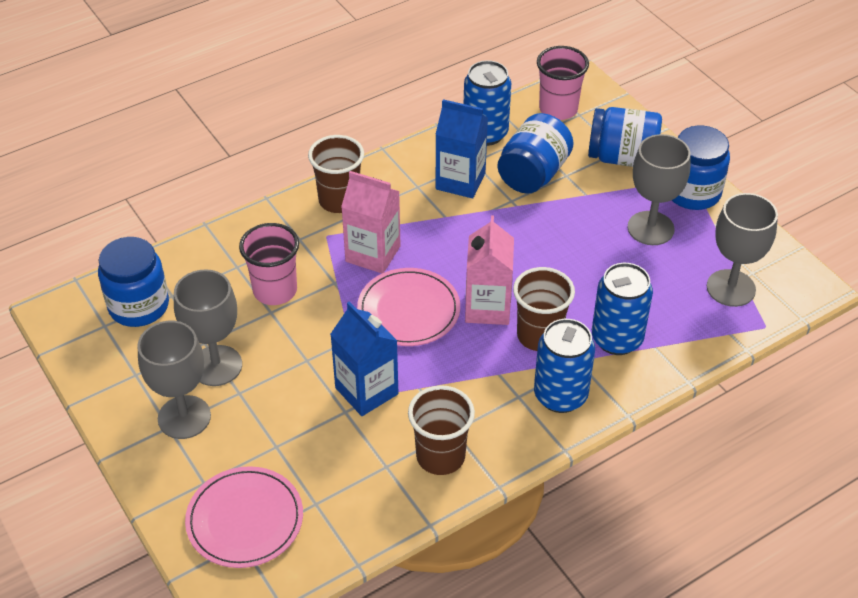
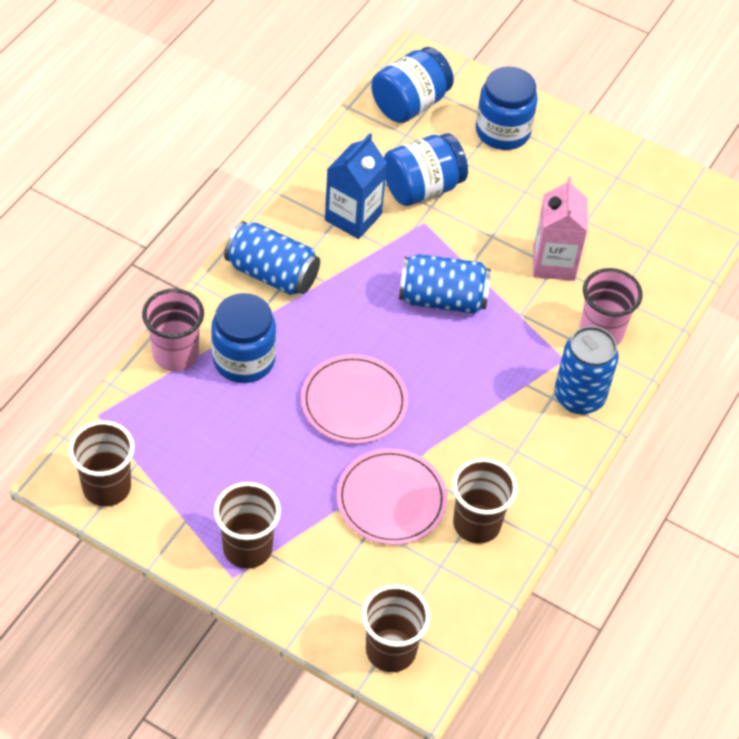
blue carton: [330,301,398,416] [435,99,488,198] = 2 -> [325,133,387,239] = 1
brown cup: [308,135,364,213] [408,385,475,475] [513,267,575,351] = 3 -> [68,421,135,507] [214,482,281,569] [362,584,431,672] [452,458,518,544] = 4
grey goblet: [137,321,211,439] [174,269,242,386] [628,134,690,245] [707,193,778,307] = 4 -> none = 0
pink carton: [341,171,401,273] [465,215,514,325] = 2 -> [533,177,588,281] = 1

